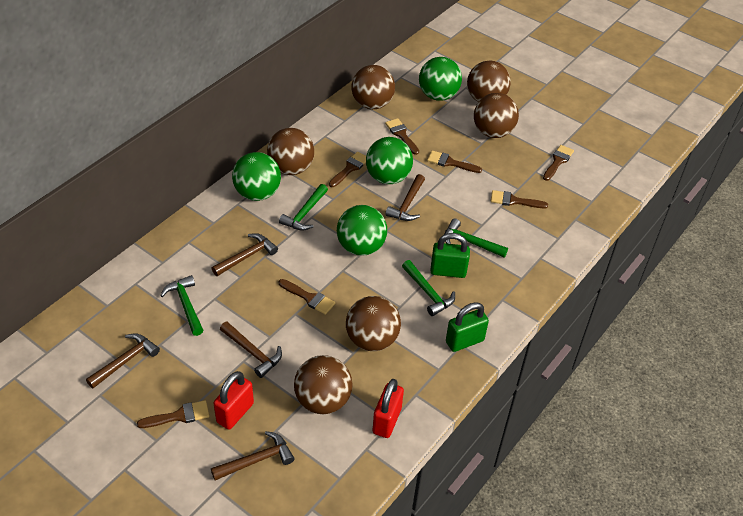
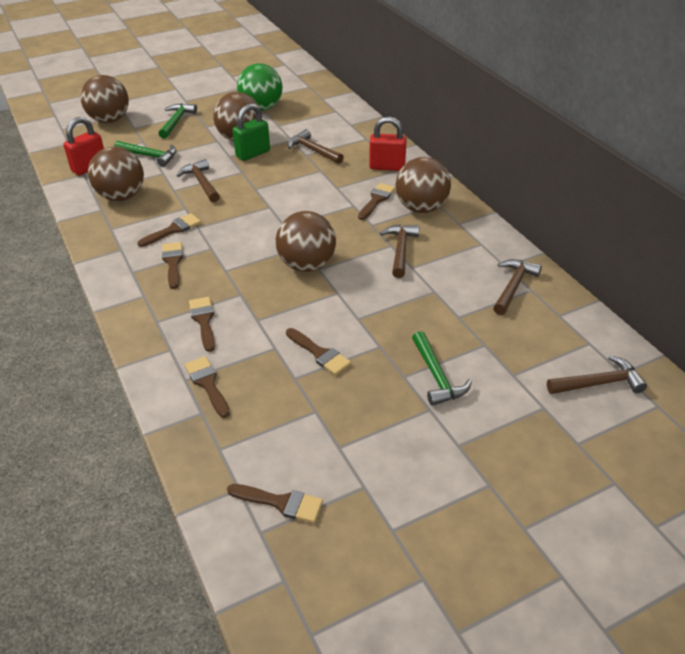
brown ball: [267,128,314,175] [294,355,353,414] [346,296,401,351] [351,65,395,109] [467,61,511,102] [474,93,519,138] = 6 -> [81,75,129,123] [88,147,144,201] [213,92,259,141] [276,211,336,272] [396,157,451,213] = 5
green ball: [232,152,281,201] [337,205,387,256] [366,137,413,184] [419,57,462,101] = 4 -> [237,63,283,111] = 1
green hammer: [160,275,203,336] [279,184,328,230] [402,260,455,316] [445,218,508,257] = 4 -> [114,141,177,167] [159,103,197,139] [412,331,472,406] = 3
green padlock: [430,233,470,278] [446,302,489,352] = 2 -> [233,104,270,161] = 1

